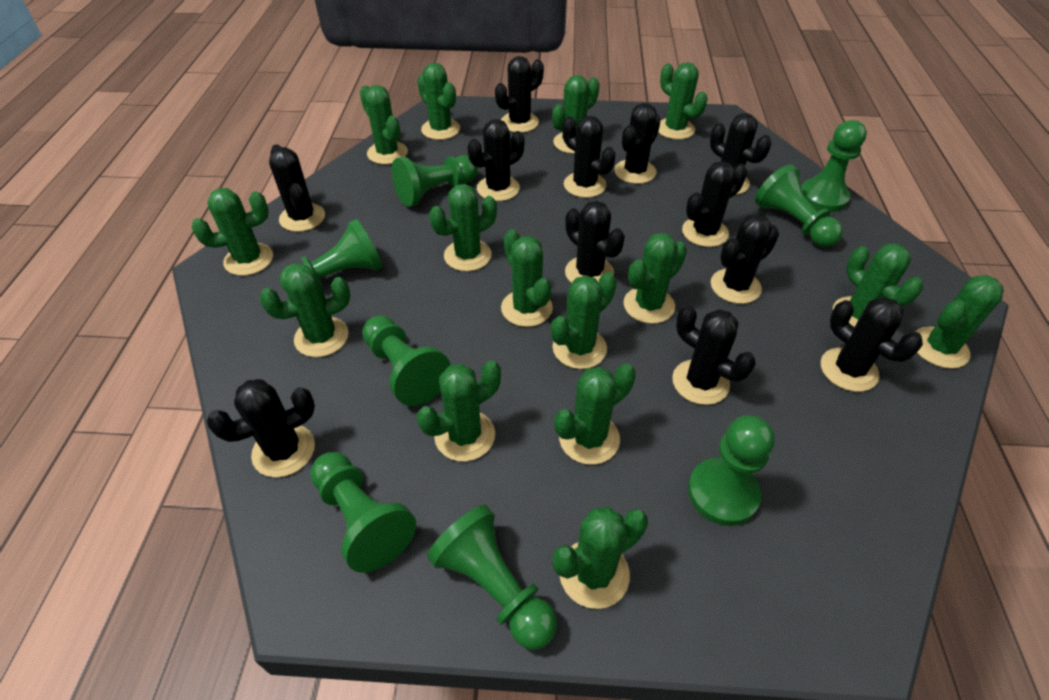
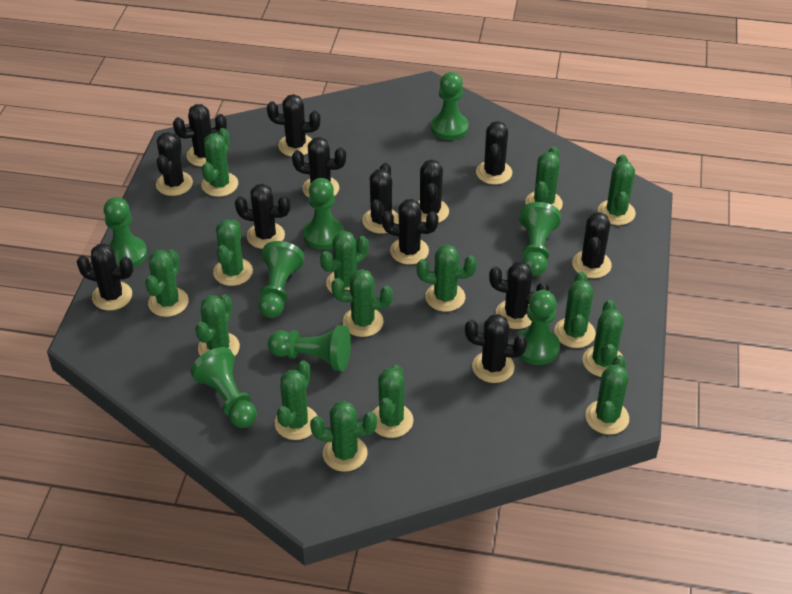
black cactus: [206,379,315,477] [269,144,325,232] [468,119,524,201] [495,56,544,133] [563,116,616,198] [565,201,625,283] [614,103,661,184] [672,305,756,405] [682,161,747,247] [710,113,771,195] [711,214,779,304] [821,297,923,392] = 12 -> [77,244,133,311] [156,132,193,196] [173,104,227,167] [235,184,290,249] [267,94,320,157] [292,137,346,198] [362,163,399,234] [382,199,439,265] [417,159,449,223] [465,314,527,383] [476,121,512,185] [489,262,549,329] [572,212,612,278] = 13

